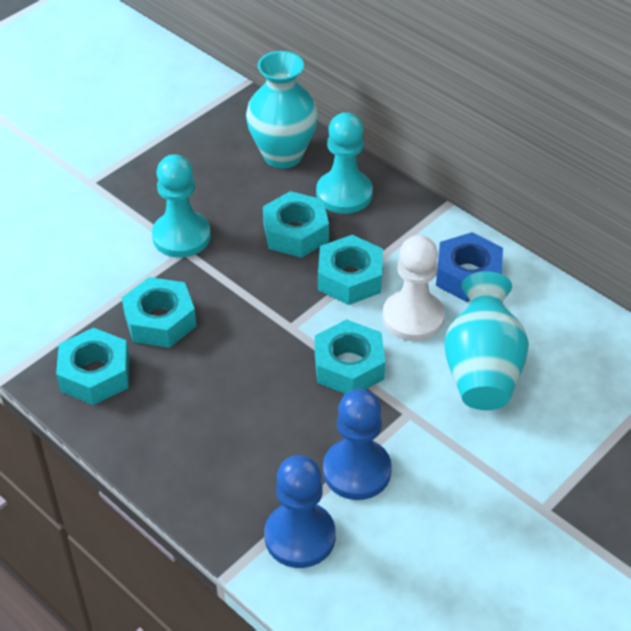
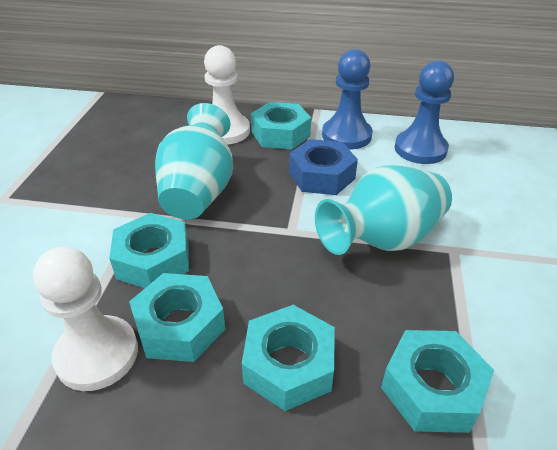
turquoise pawn: [152,154,211,258] [316,112,373,214] = 2 -> none = 0
white pawn: [382,235,445,341] = 1 -> [33,247,138,391] [204,45,250,145] = 2

